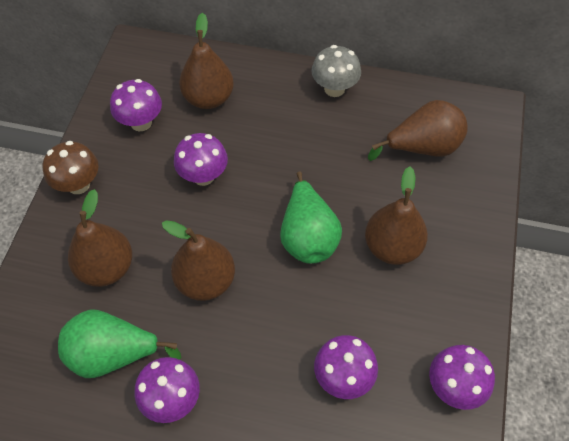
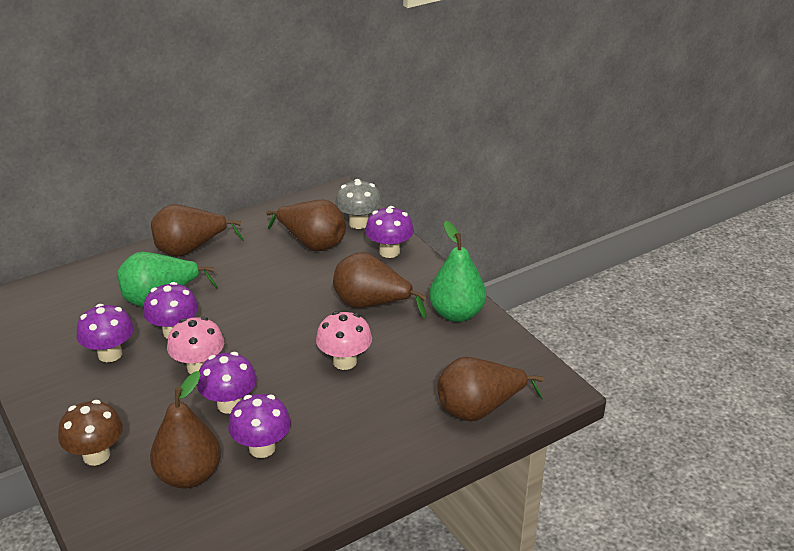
pink mushroom: none = 0 -> [167,317,224,374] [316,311,372,370] = 2

